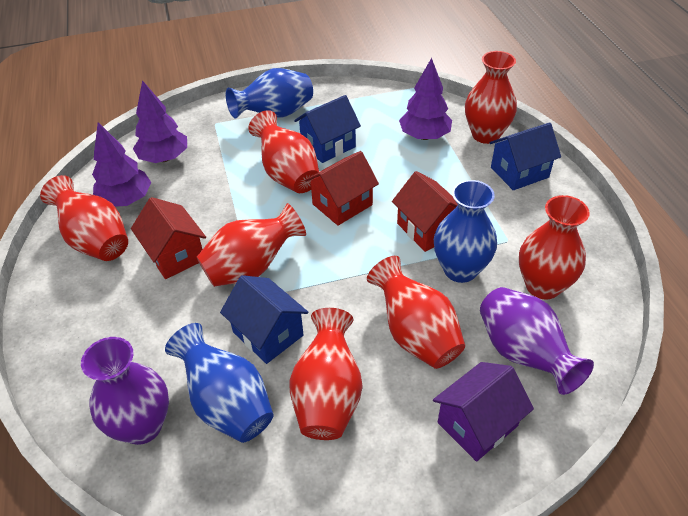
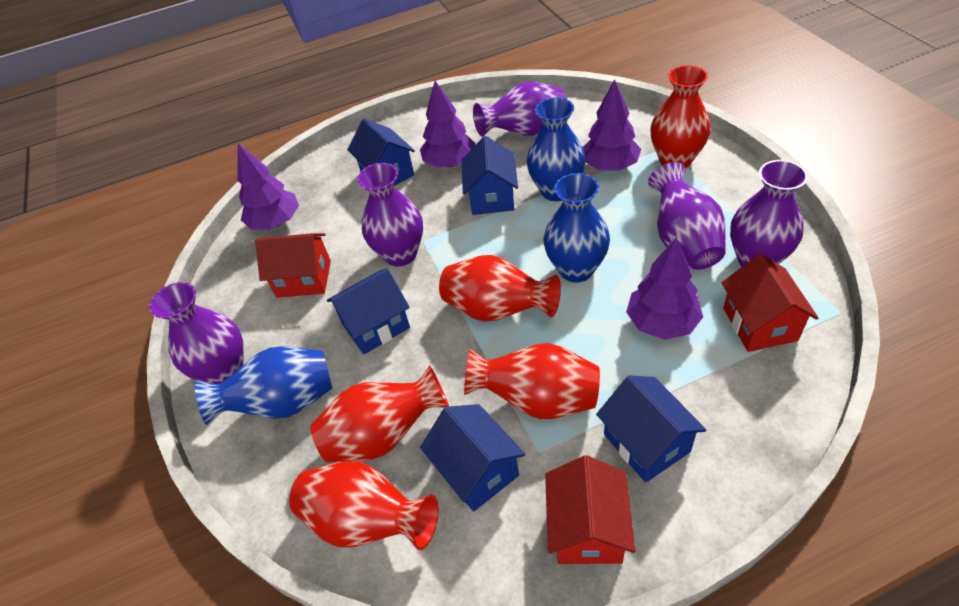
blue house: [220,275,308,364] [294,95,361,163] [490,122,561,190] = 3 -> [327,268,410,354] [347,119,415,186] [420,404,525,511] [462,136,518,215] [596,375,706,483] = 5
purple house: [433,362,534,462] = 1 -> none = 0
purple tree: [92,122,152,207] [133,80,187,163] [399,58,452,140] = 3 -> [237,143,299,230] [420,81,475,168] [583,79,641,171] [626,237,703,340] = 4
purple vase: [81,337,169,445] [480,287,594,395] = 2 -> [149,282,244,384] [357,163,423,267] [473,82,567,137] [648,162,726,270] [730,160,808,267] = 5
red vase: [40,175,128,261] [197,203,306,287] [248,110,319,193] [289,308,362,440] [367,256,465,369] [465,51,517,144] [519,195,590,300] = 7 -> [289,461,439,550] [310,365,449,462] [439,255,561,322] [464,343,600,419] [650,65,710,169] = 5

